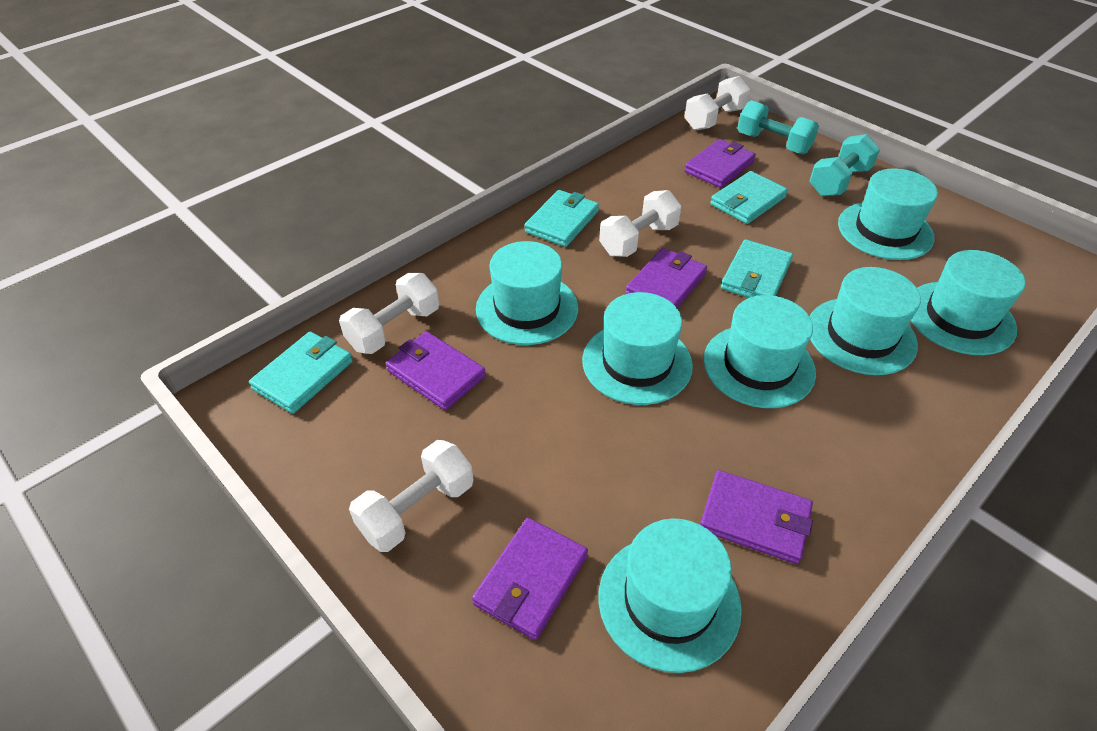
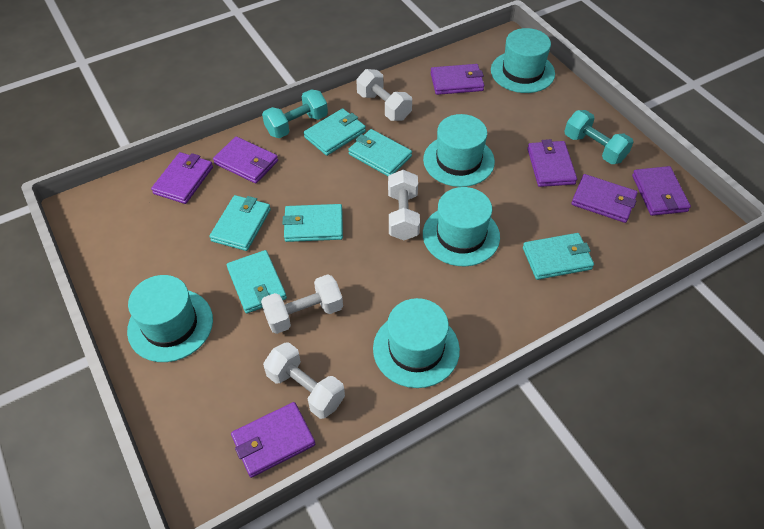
purple wallet: [385,331,486,410] [472,518,588,640] [626,248,707,308] [684,139,756,188] [700,470,813,564] = 5 -> [151,152,213,204] [213,136,278,184] [231,402,315,478] [430,64,484,95] [527,139,577,187] [571,174,638,223] [632,166,691,216] = 7
turquoise hat: [476,241,578,345] [582,292,693,405] [598,518,742,673] [704,295,816,408] [810,267,921,375] [838,168,938,260] [911,250,1025,355] = 7 -> [127,275,213,362] [373,298,460,388] [423,114,495,187] [423,187,500,267] [491,28,555,93] = 5
turquoise wallet: [249,331,353,414] [525,190,599,247] [710,171,788,224] [721,239,793,298] = 4 -> [209,195,271,251] [227,250,287,314] [283,204,343,242] [304,108,366,156] [348,129,412,176] [523,233,594,280] = 6

